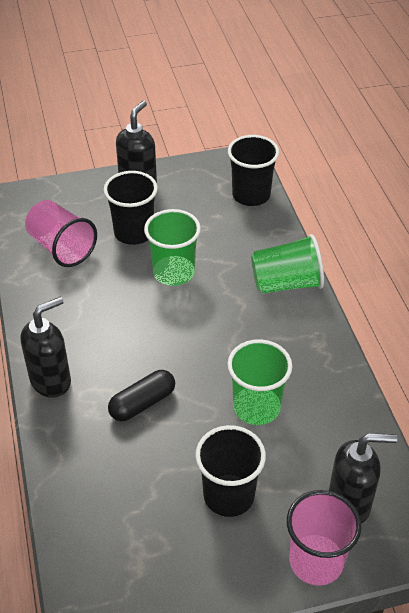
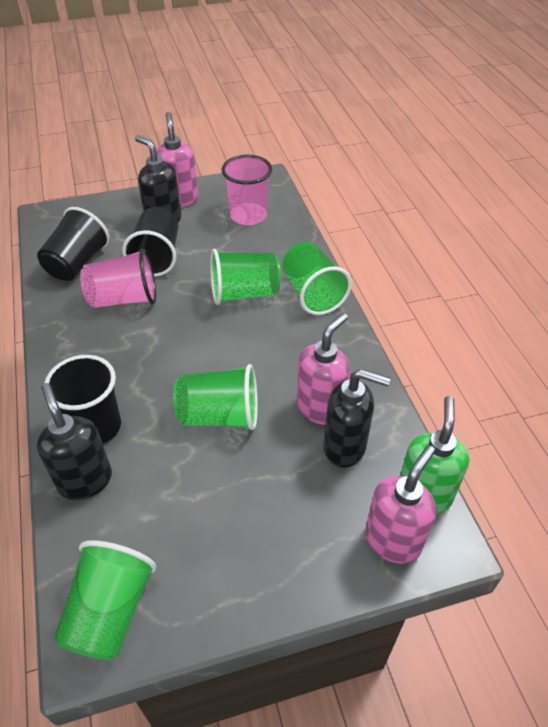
black capsule: [108,370,175,421] = 1 -> none = 0
green cup: [144,209,201,286] [227,339,292,425] [251,234,324,294] = 3 -> [54,540,156,660] [173,364,258,430] [210,249,281,305] [282,242,352,315] = 4
green soap dispenser: none = 0 -> [400,396,470,514] = 1
pink soap dispenser: none = 0 -> [156,112,198,207] [297,313,350,425] [365,445,436,564] = 3

